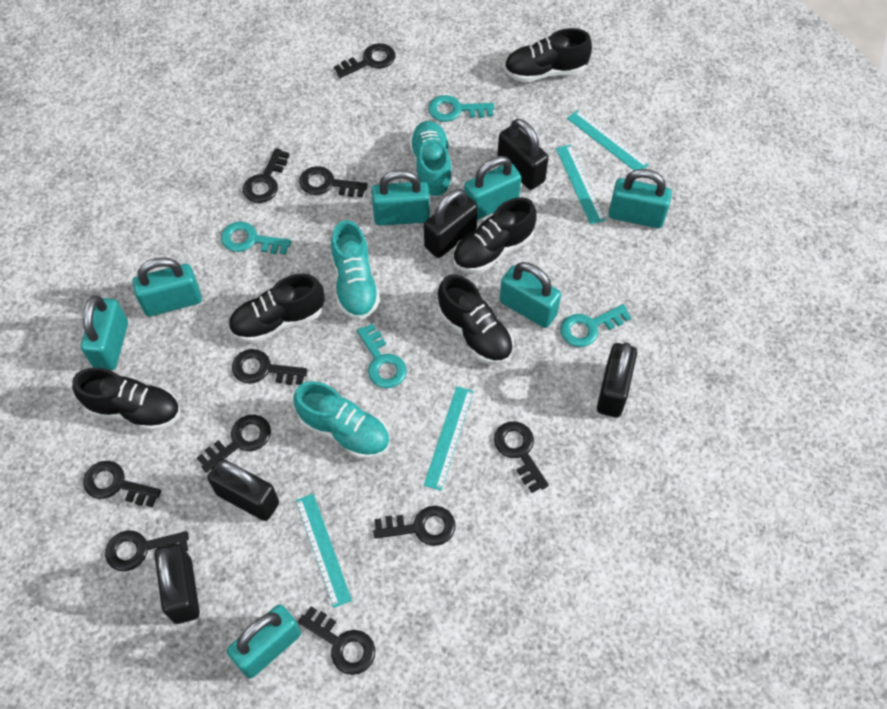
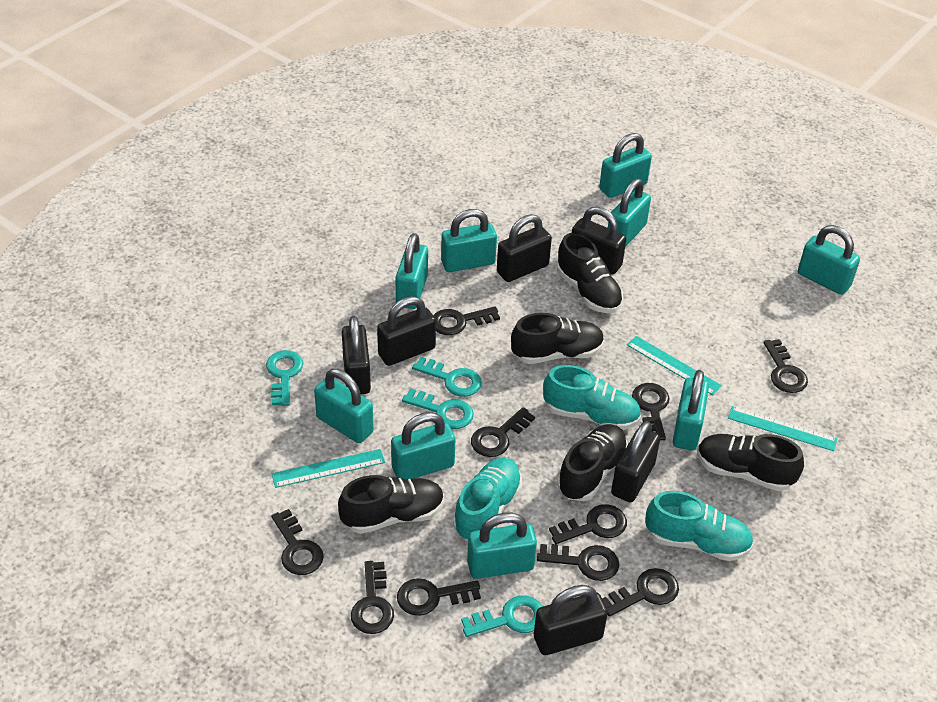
black padlock: [155,543,200,624] [208,459,279,521] [424,189,478,258] [497,119,549,190] [597,342,637,417] = 5 -> [342,316,371,394] [377,296,436,366] [497,214,552,282] [534,585,608,655] [572,207,626,275] [611,421,660,502] = 6
turquoise padlock: [81,295,128,370] [132,257,202,316] [227,604,301,678] [372,170,430,226] [464,156,521,220] [500,262,561,328] [608,169,672,228] = 7 -> [314,369,374,443] [391,412,455,480] [395,233,428,309] [441,209,497,272] [467,512,537,579] [599,133,652,198] [608,179,651,247] [673,370,709,450] [798,225,860,295] = 9
turquoise ruler: [296,494,352,608] [424,386,473,491] [556,144,606,225] [567,110,649,170] = 4 -> [272,449,385,488] [627,336,722,395] [728,406,838,451] = 3

